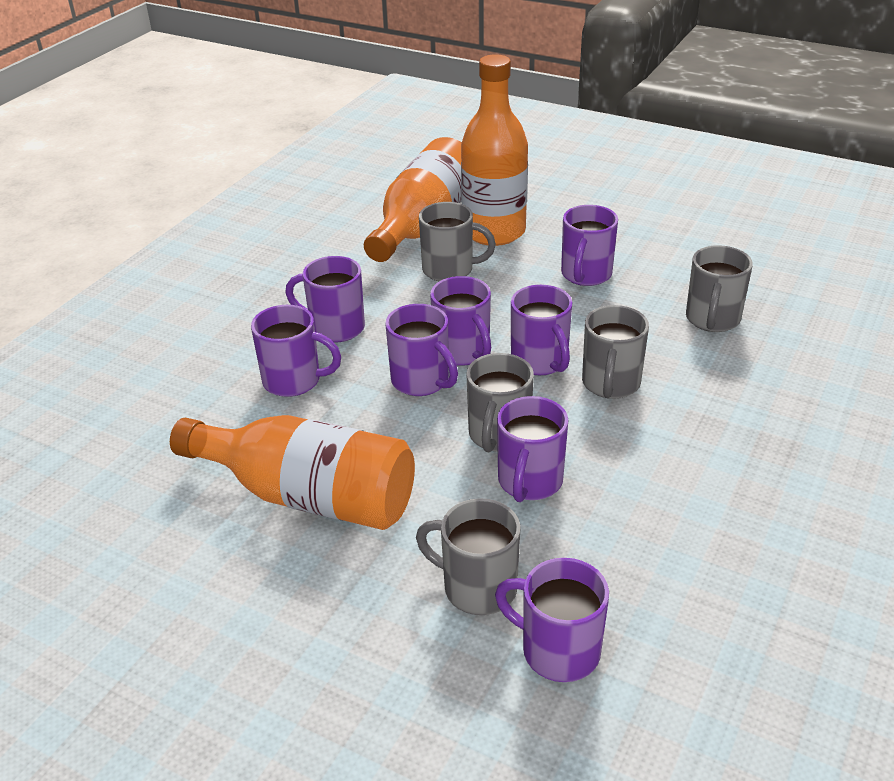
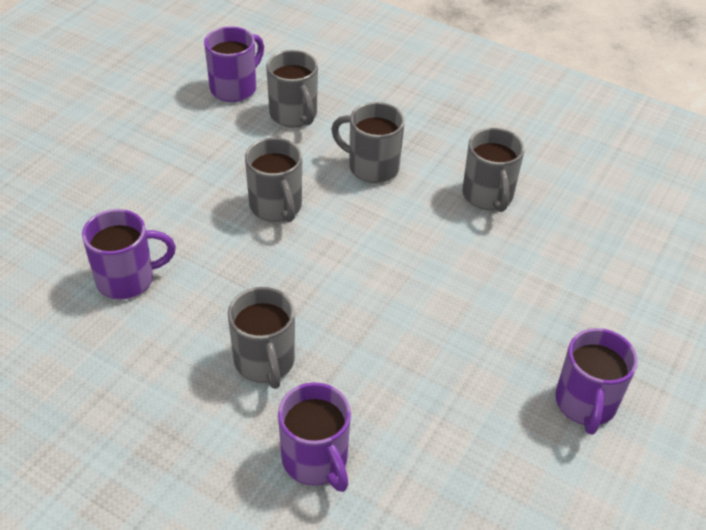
orange bottle: [170,415,415,530] [364,137,462,262] [461,54,528,246] = 3 -> none = 0
purple mug: [251,305,341,397] [285,256,365,343] [385,304,458,396] [430,276,491,366] [495,558,609,682] [497,396,568,502] [511,285,572,375] [561,205,618,286] = 8 -> [82,209,176,300] [204,26,264,102] [278,382,351,492] [555,328,638,435] = 4

